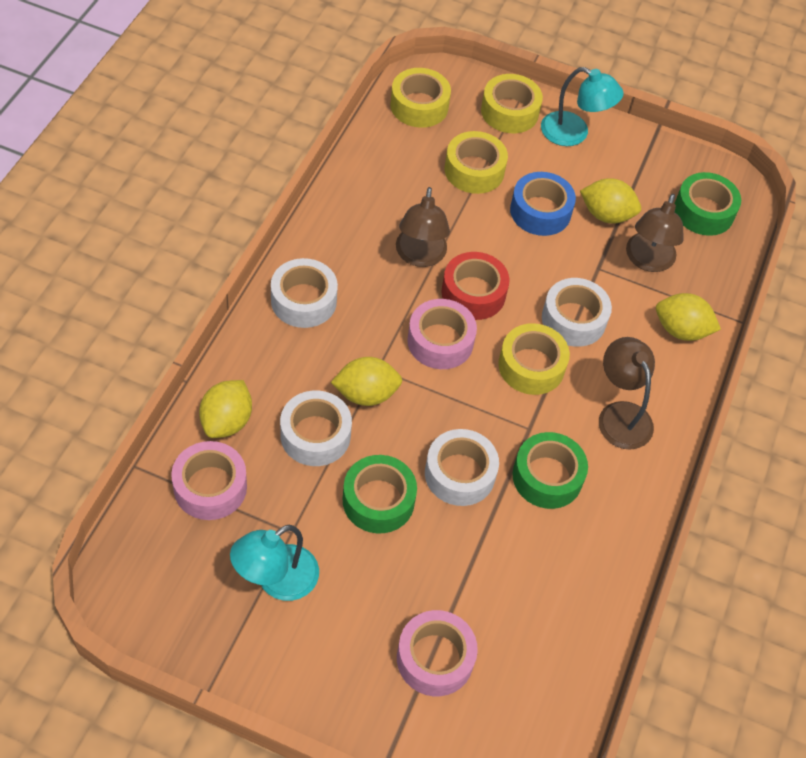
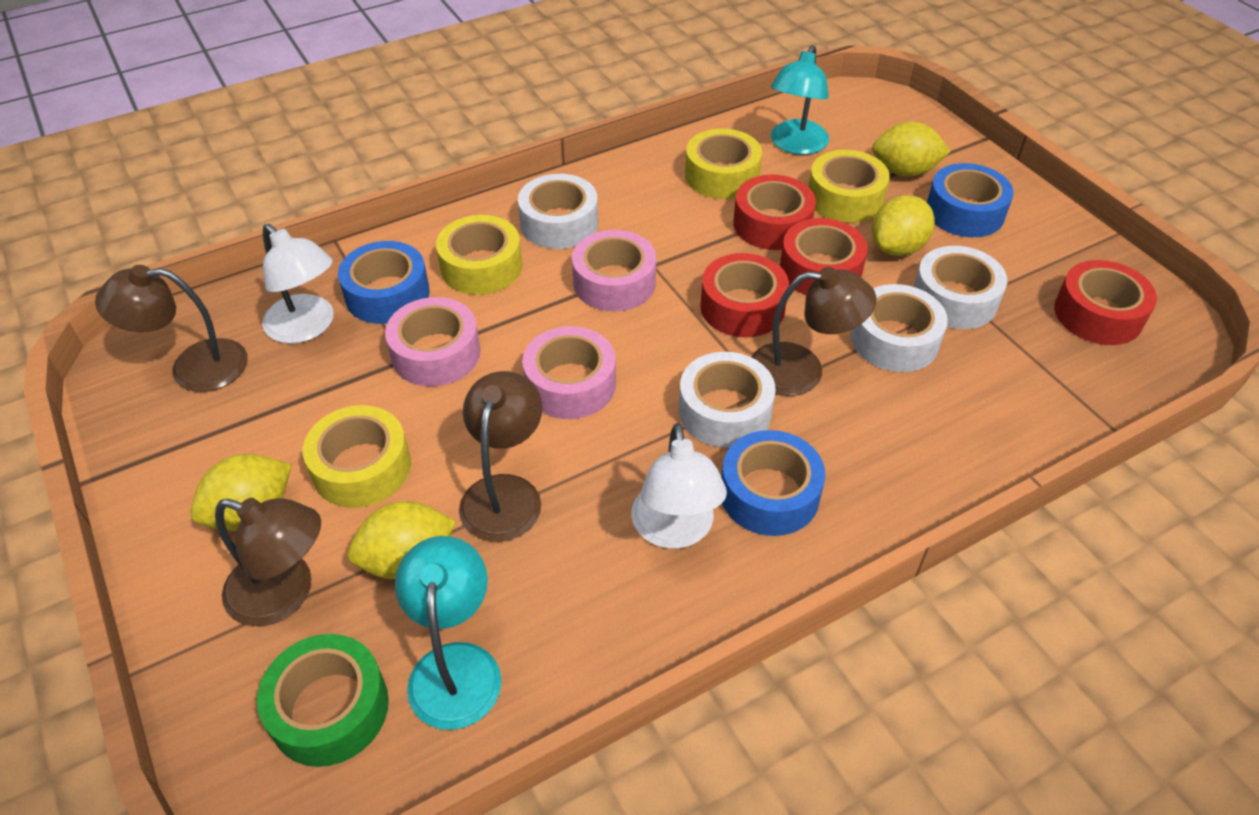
blue tape: [510,172,576,236] = 1 -> [338,241,430,324] [721,430,825,536] [927,163,1014,237] = 3
brown lamp: [396,187,450,267] [599,337,655,450] [626,194,684,272] = 3 -> [95,265,248,392] [215,498,321,626] [459,371,542,542] [751,267,876,396] = 4
green tape: [343,455,417,534] [512,432,588,509] [674,172,741,236] = 3 -> [257,634,389,767] = 1
red tape: [441,252,510,320] = 1 -> [700,253,789,337] [733,175,816,250] [780,218,868,295] [1054,260,1157,345] = 4
white lamp: none = 0 -> [262,224,334,344] [632,423,727,549] = 2

